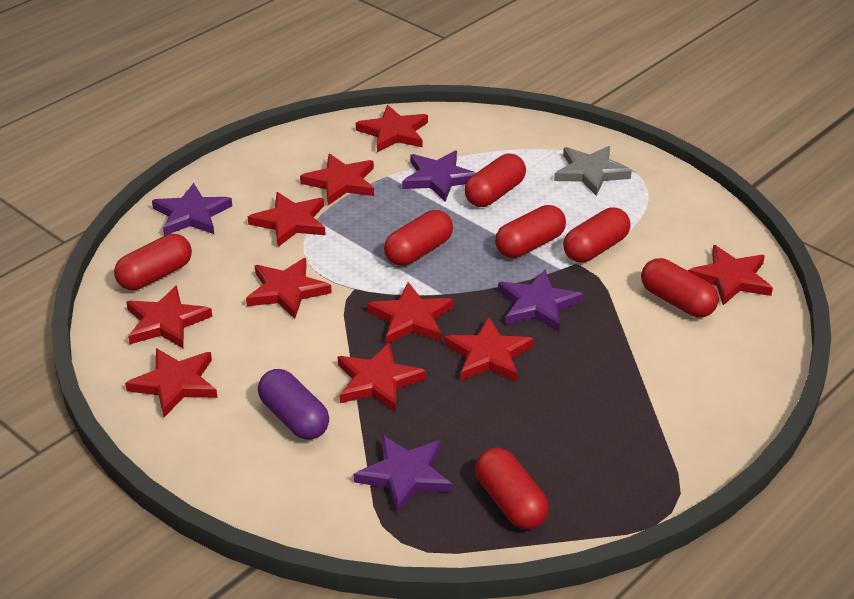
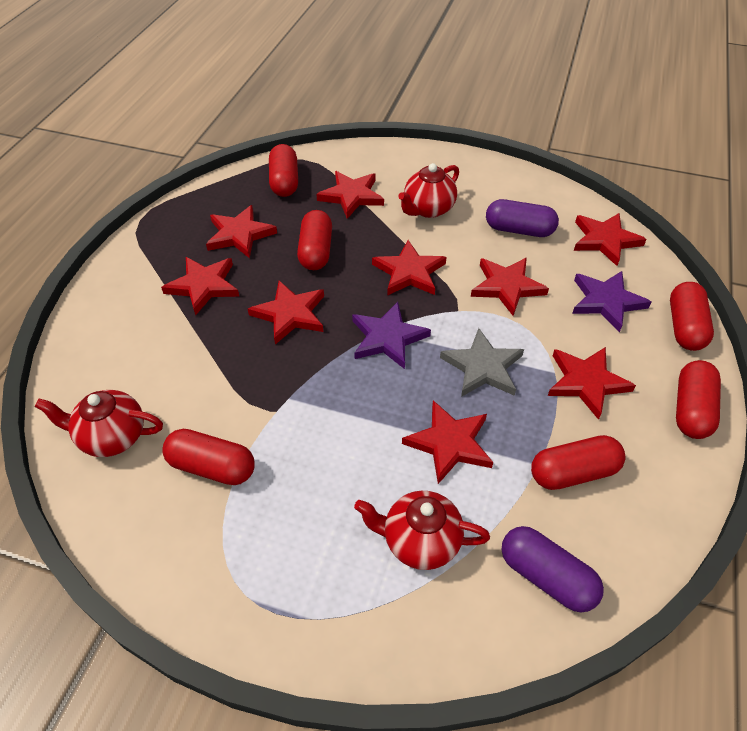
purple capsule: [258,369,329,440] = 1 -> [486,199,559,237] [501,526,604,612] = 2
purple star: [152,183,232,236] [354,435,452,514] [402,151,476,201] [498,270,583,332] = 4 -> [352,302,431,369] [572,271,651,332] = 2
red capsule: [114,234,192,290] [384,210,453,266] [464,154,526,207] [475,448,549,529] [495,205,566,258] [563,208,631,262] [641,258,719,317] = 7 -> [162,429,255,485] [269,144,298,197] [297,210,332,270] [531,435,626,490] [670,282,714,351] [676,360,721,439] = 6
red star: [125,348,217,417] [126,285,212,348] [246,258,332,319] [248,192,326,247] [300,154,374,205] [338,342,426,412] [356,105,428,152] [367,282,454,344] [444,317,534,382] [688,245,773,305] = 10 -> [161,257,240,316] [206,205,277,258] [248,281,324,345] [316,171,384,219] [372,240,446,296] [402,400,493,484] [471,258,549,316] [548,347,636,420] [574,213,647,266] = 9
red teapot: none = 0 -> [35,390,163,457] [354,491,490,570] [398,163,459,218] = 3

